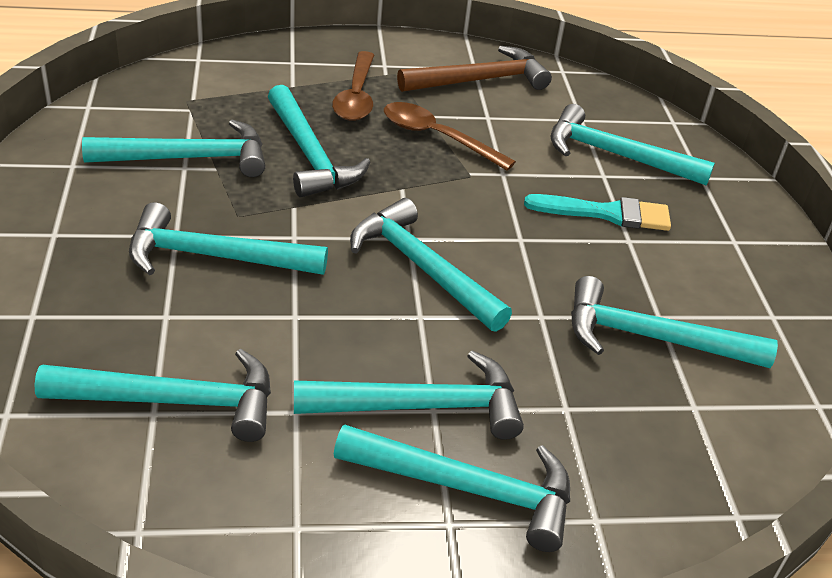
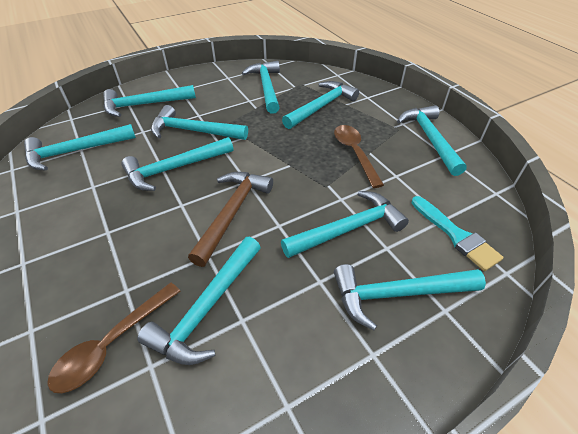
turquoise hammer: [34,349,271,442] [82,119,265,177] [129,202,328,275] [268,85,370,198] [294,351,524,440] [334,424,570,552] [350,198,512,332] [551,104,715,186] [571,276,778,368] = 9 -> [24,124,136,171] [103,85,196,117] [121,137,233,191] [137,237,261,365] [151,105,248,140] [242,61,280,114] [281,191,409,258] [282,81,359,129] [334,264,486,330] [397,105,467,176] = 10

